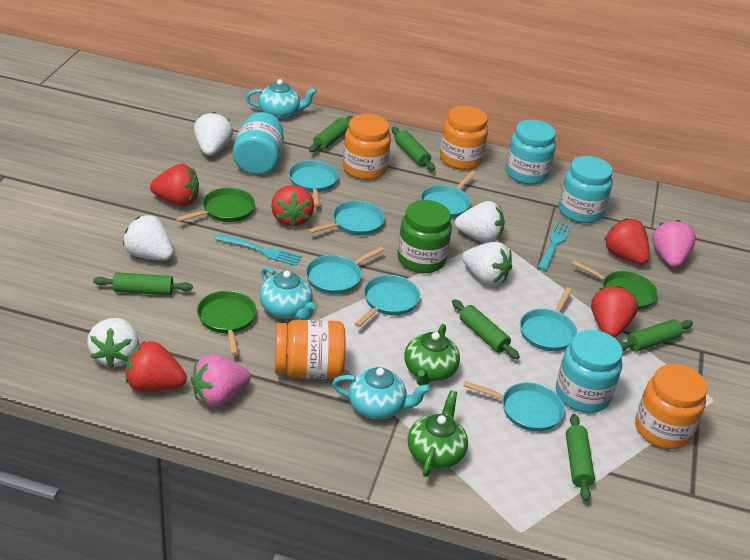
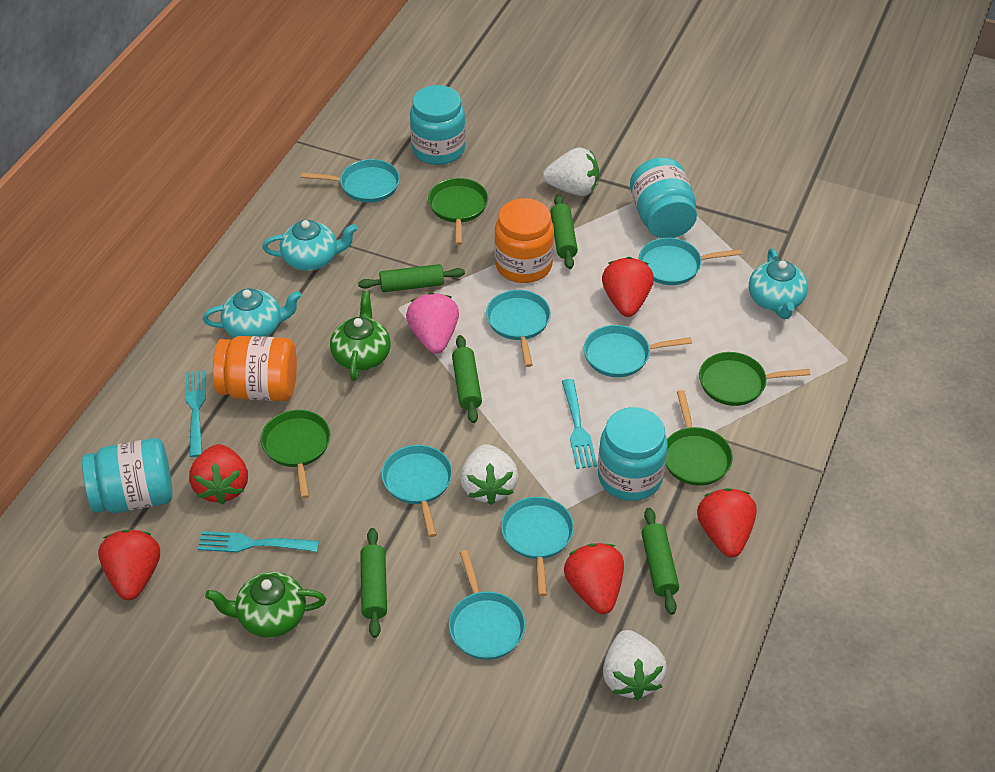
green jar: [397,200,452,273] = 1 -> none = 0
green pan: [176,188,255,222] [197,291,256,355] [572,260,657,310] = 3 -> [261,410,331,499] [428,178,488,245] [666,390,733,486] [699,352,810,406] = 4
green rolling pin: [93,272,193,295] [309,116,353,153] [392,127,435,171] [452,299,520,359] [566,414,595,501] [620,319,693,352] = 6 -> [358,264,465,292] [360,528,387,638] [452,335,482,423] [550,194,578,269] [641,508,679,615] = 5
orange jar: [275,320,345,379] [343,114,391,180] [440,105,488,170] [635,364,707,449] = 4 -> [213,336,297,401] [494,198,554,283] = 2
pink strawberry: [191,355,251,407] [652,220,696,267] = 2 -> [406,292,459,354] = 1
turquoise fork: [215,234,302,266] [538,221,572,271] = 2 -> [185,370,206,457] [198,531,319,553] [562,379,597,469] = 3
white strawberry: [87,318,139,369] [123,215,173,261] [194,112,233,156] [455,201,505,243] [462,242,512,286] = 5 -> [460,444,518,505] [543,147,599,196] [603,630,667,700] = 3

